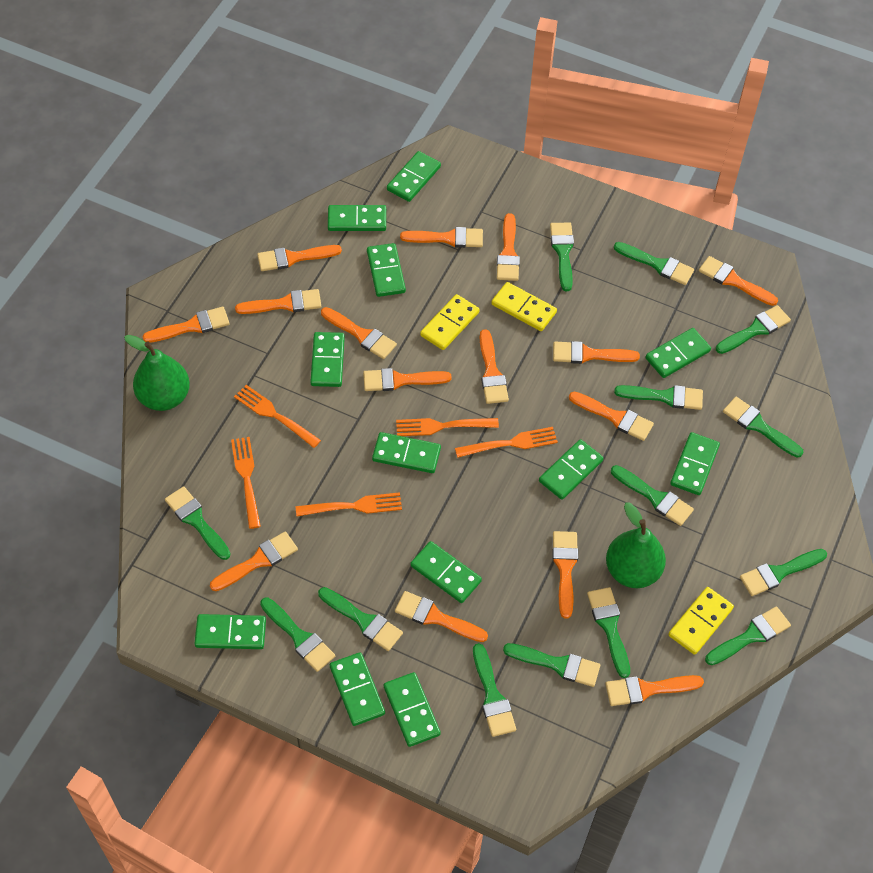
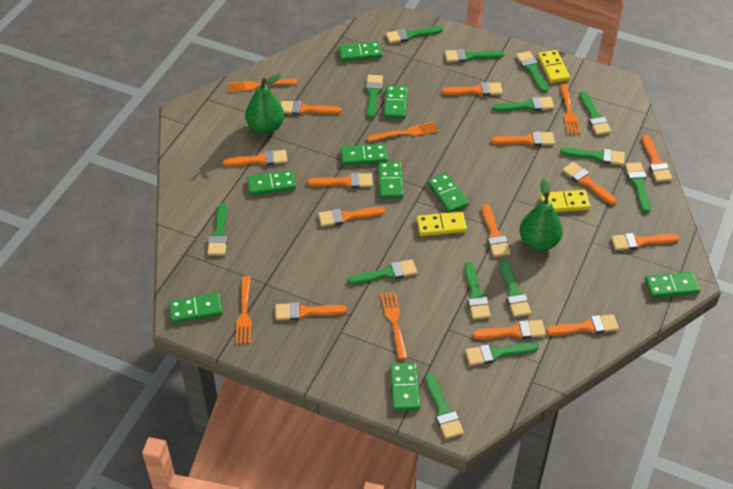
green domino: [194,614,266,649] [310,332,345,387] [328,205,386,231] [330,652,385,726] [367,243,406,297] [372,432,441,473] [384,672,441,747] [387,151,441,202] [411,541,482,603] [539,439,603,500] [645,328,711,378] [670,432,720,495] = 12 -> [169,293,223,323] [247,170,296,195] [339,42,382,62] [341,144,387,165] [379,162,403,199] [384,85,408,119] [390,363,420,411] [428,173,469,213] [645,272,700,298] = 9
orange brush: [142,307,230,343] [210,531,298,591] [235,289,321,314] [257,245,342,271] [321,307,397,359] [363,368,452,391] [395,591,488,642] [400,227,483,248] [480,329,509,404] [497,213,520,281] [552,531,578,619] [553,341,640,364] [569,392,654,441] [605,675,704,706] [699,256,778,306] = 15 -> [223,150,287,166] [275,302,347,320] [281,101,342,115] [307,173,373,188] [318,207,385,227] [441,82,503,96] [472,320,546,340] [482,204,511,257] [491,131,555,146] [546,314,619,336] [562,162,617,205] [611,233,680,250] [642,135,672,182] = 13

